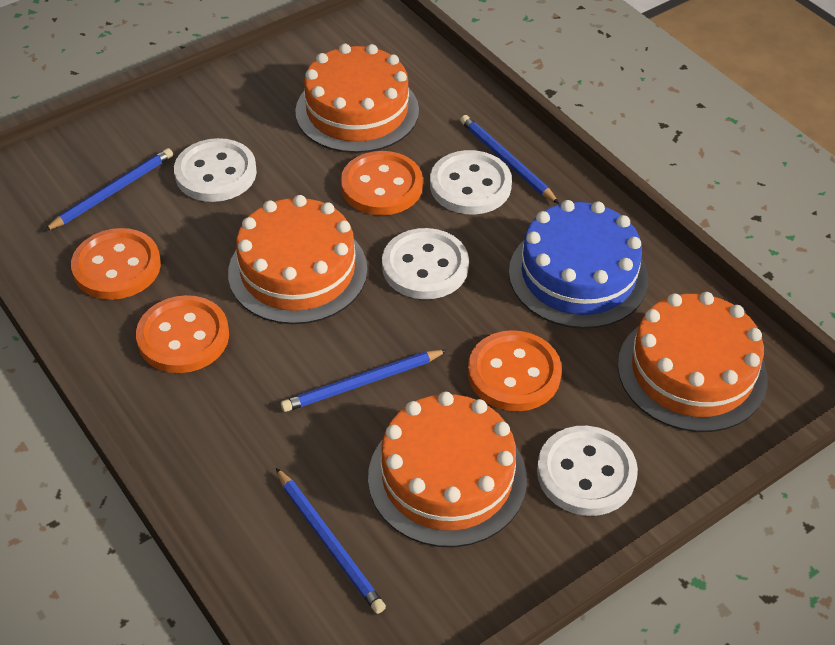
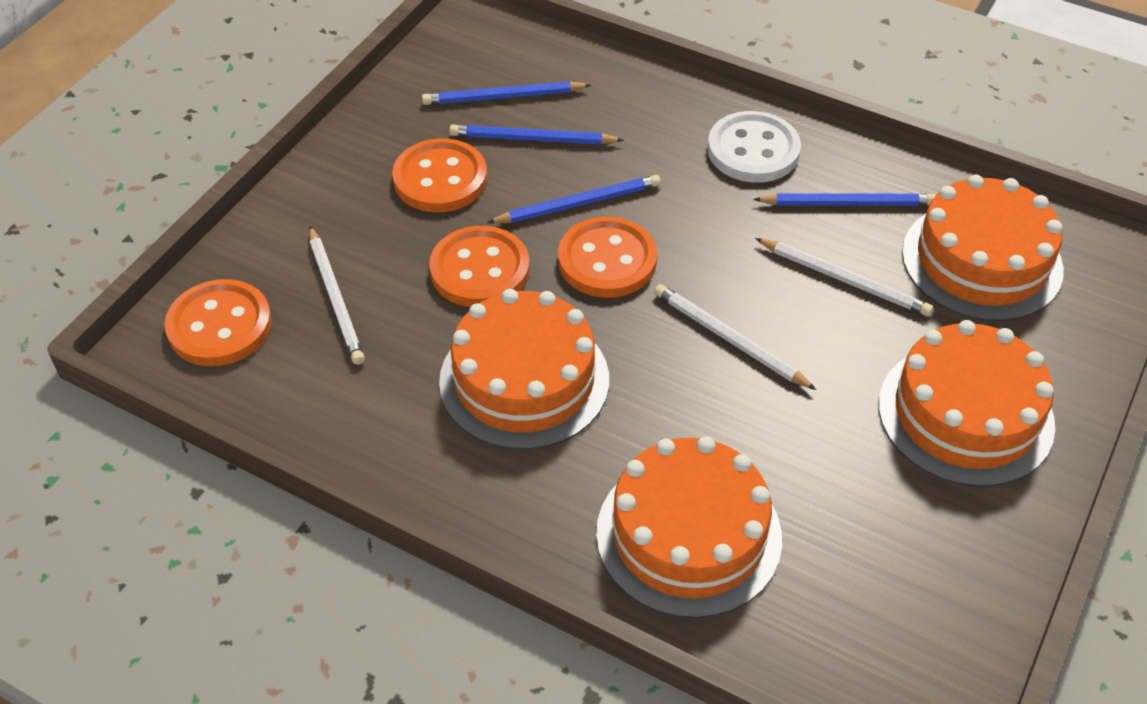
blue cake: [509,200,648,329] = 1 -> none = 0
white button: [174,138,257,202] [382,228,469,299] [430,150,512,214] [537,426,638,516] = 4 -> [707,111,801,182] = 1
white pencil: none = 0 -> [309,226,365,365] [654,284,816,390] [755,238,933,316] = 3

